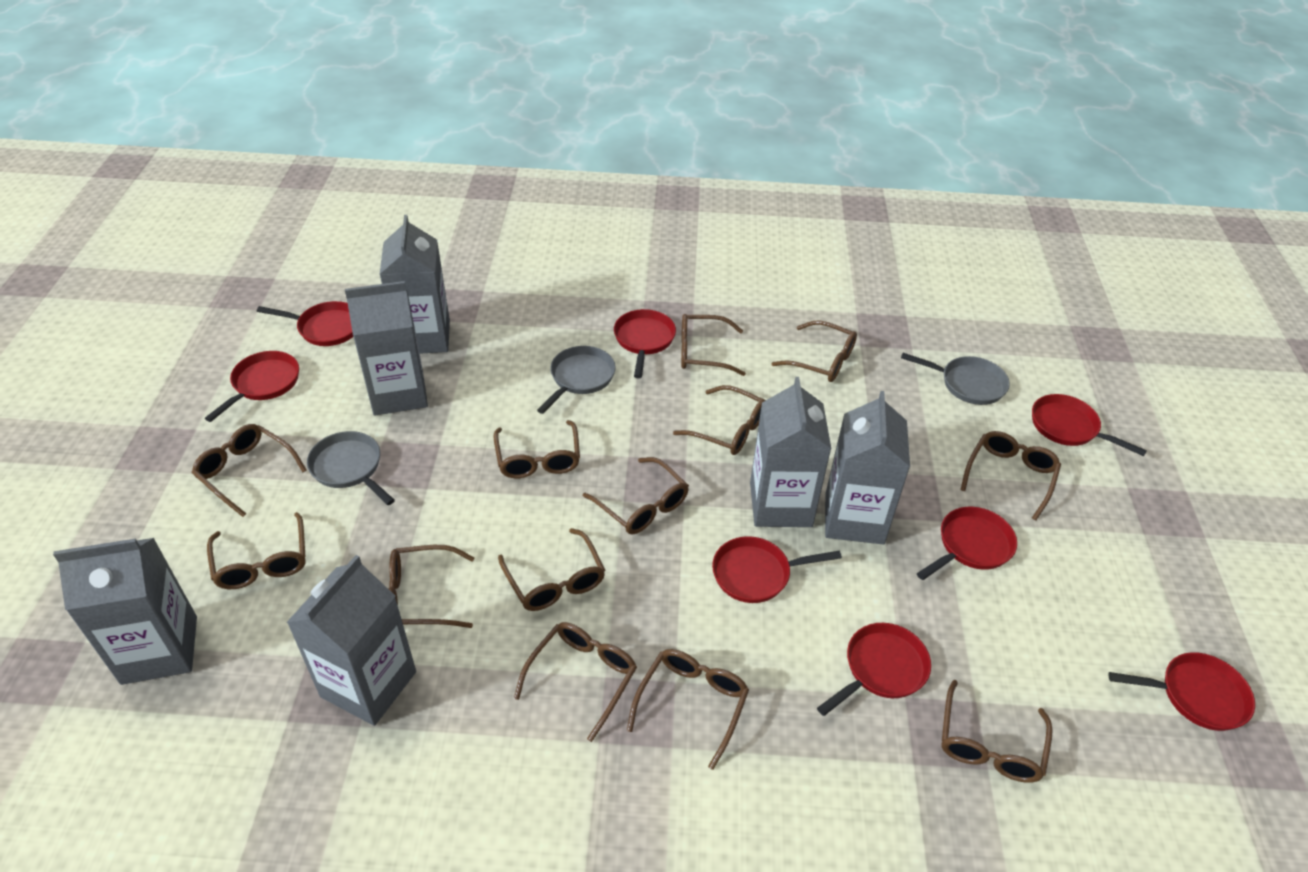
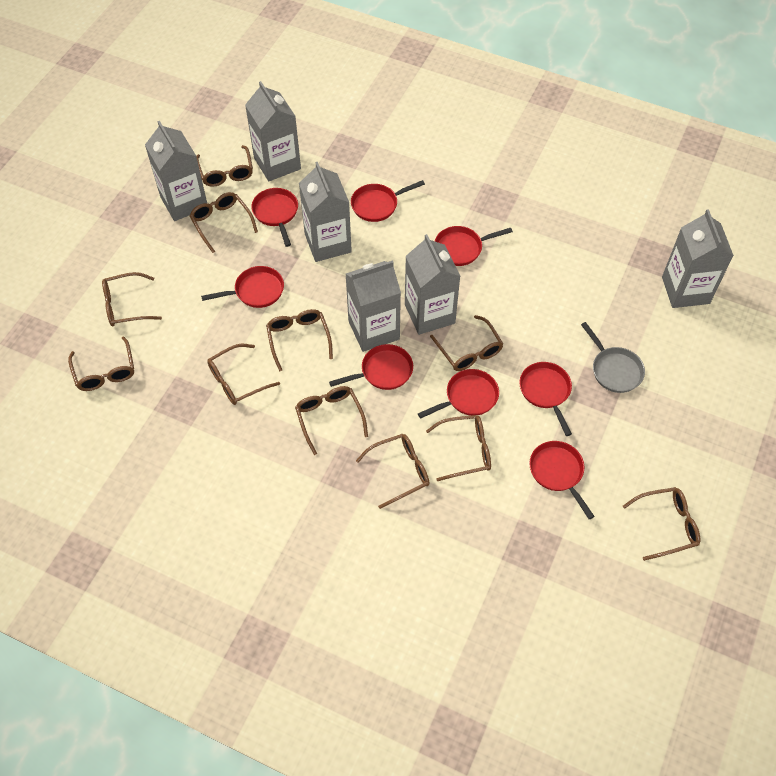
brown glasses: [192,424,307,517] [207,512,306,589] [389,545,475,628] [493,420,580,478] [498,528,605,611] [514,622,637,742] [583,457,689,534] [627,649,749,770] [673,385,766,455] [681,314,746,376] [771,321,857,382] [941,680,1053,783] [961,431,1061,521] = 13 -> [68,336,134,391] [102,272,162,326] [189,192,258,253] [196,145,253,187] [207,344,280,405] [266,309,333,372] [295,386,368,455] [356,434,430,509] [426,415,491,481] [430,315,503,371] [623,487,700,561] = 11
grey pan: [307,431,395,505] [537,346,616,414] [901,353,1010,405] = 3 -> [581,322,645,393] = 1

